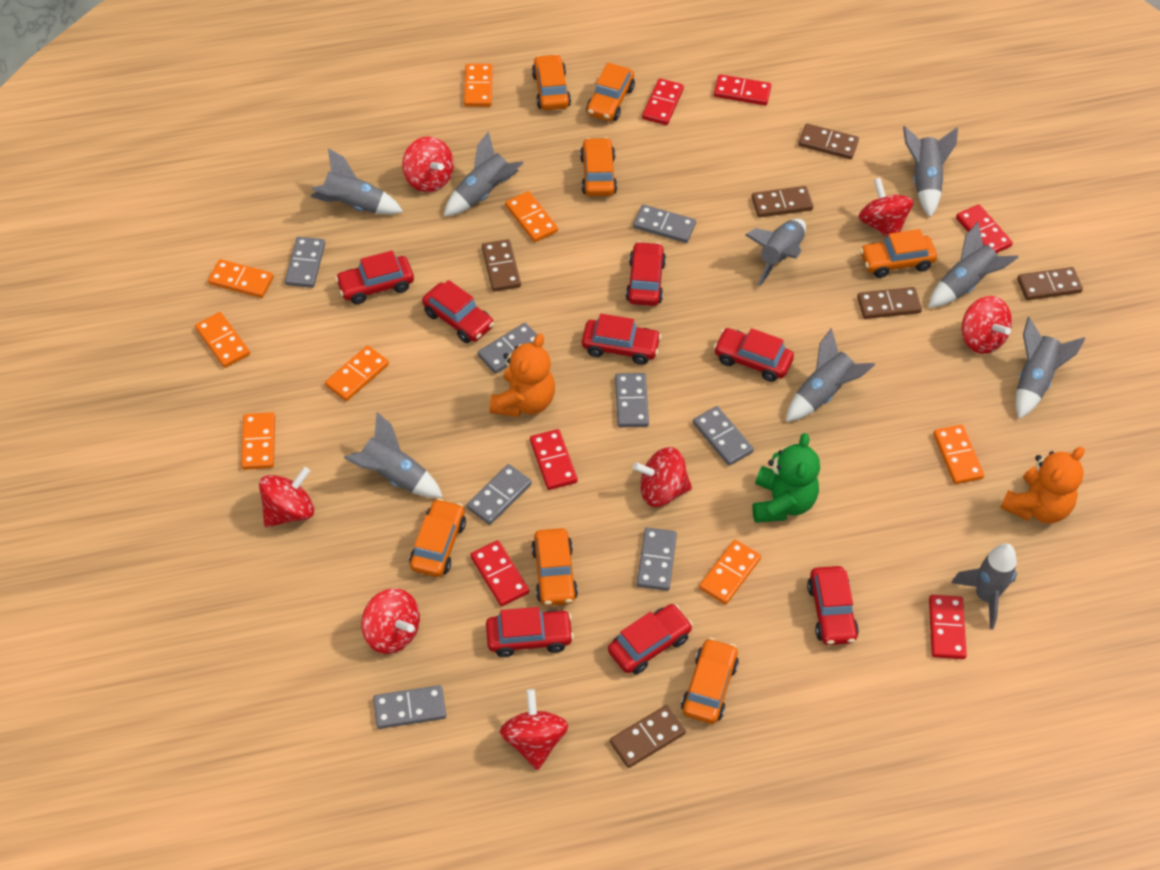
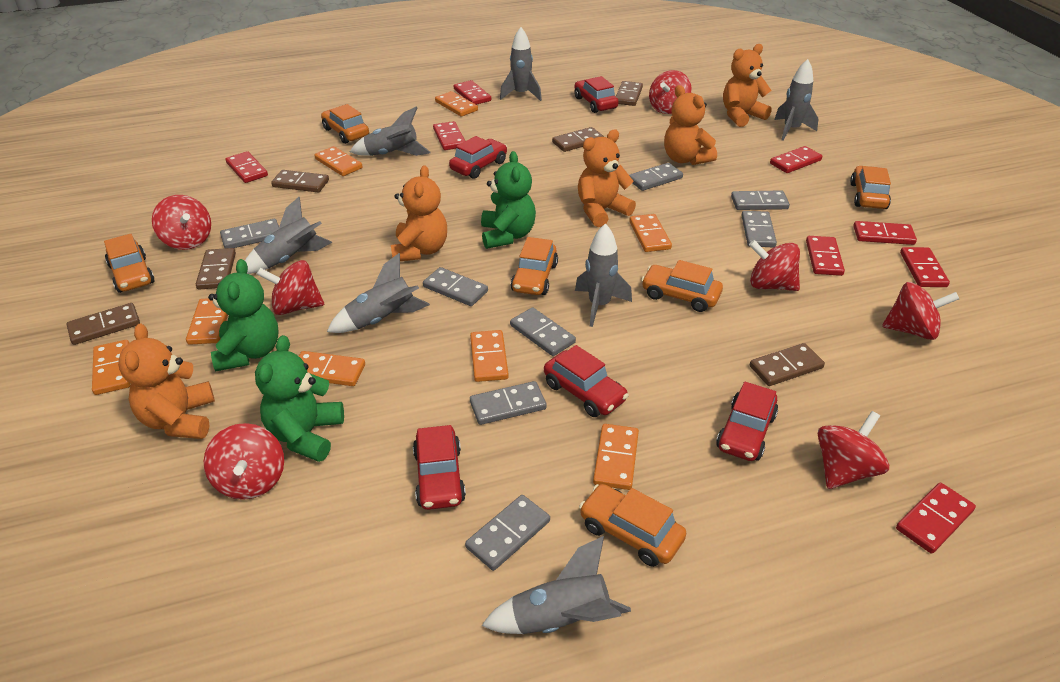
green teddy bear: [752,433,820,523] = 1 -> [208,259,278,372] [255,335,344,462] [481,151,536,249] = 3
grey rocket: [310,148,403,215] [344,412,443,498] [444,131,524,216] [745,219,806,286] [786,328,875,422] [903,126,958,217] [928,222,1019,308] [951,543,1017,629] [1016,317,1086,419] = 9 -> [245,197,333,274] [327,253,430,333] [350,106,431,156] [481,536,631,634] [500,27,542,101] [575,223,632,327] [774,59,819,141] = 7
orange car: [409,498,466,577] [531,528,578,606] [532,54,571,110] [580,137,617,196] [586,63,635,121] [681,638,739,724] [860,229,937,278] = 7 -> [104,234,155,293] [321,104,369,144] [511,237,558,295] [579,484,686,567] [641,260,723,312] [850,166,891,209] = 6
orange teddy bear: [490,334,555,417] [1000,447,1085,524] = 2 -> [118,324,215,439] [391,165,447,261] [578,129,636,227] [664,85,717,165] [723,44,772,127] = 5
red car: [335,251,414,304] [422,280,494,343] [486,607,574,657] [582,314,661,365] [608,604,693,675] [626,241,666,306] [714,328,794,382] [807,566,859,645] = 8 -> [413,425,466,510] [449,136,507,179] [544,345,629,417] [574,76,619,113] [716,382,778,461] = 5
red domino: [470,540,529,606] [530,429,578,490] [642,78,684,125] [714,74,771,105] [929,595,967,659] [956,204,1013,253] = 6 -> [225,151,268,183] [433,121,465,150] [454,80,491,105] [770,146,822,173] [806,236,845,276] [853,221,917,245] [896,483,976,554] [900,247,950,287] = 8

